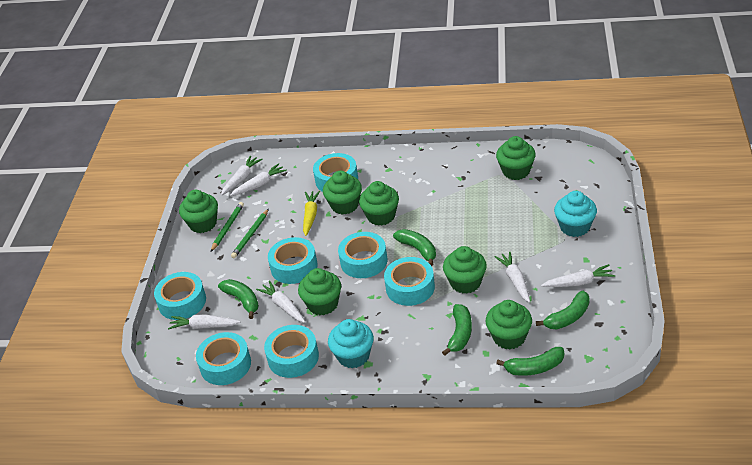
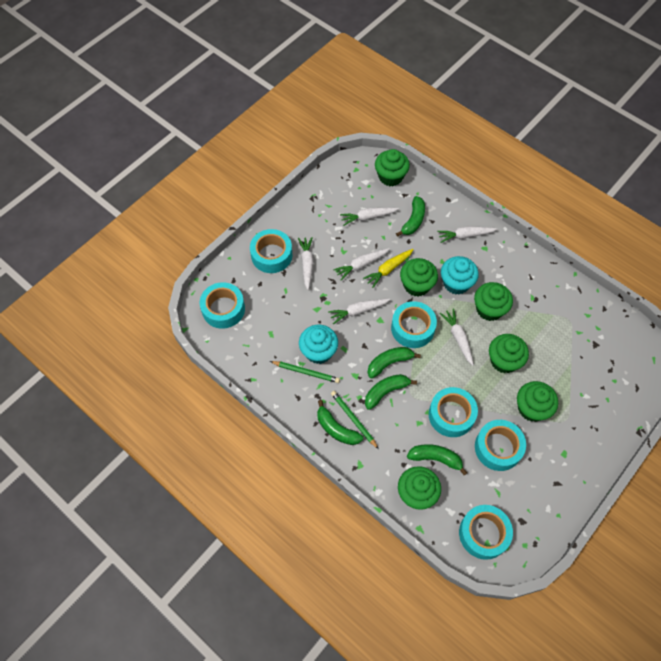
green cupcake: [179,190,218,233] [298,268,341,315] [323,171,362,214] [359,181,399,226] [443,246,487,294] [486,300,532,349] [496,136,536,180] = 7 -> [375,149,410,186] [398,466,441,510] [400,258,438,296] [474,282,513,321] [489,334,529,373] [517,381,558,422] = 6
turquoise tape: [154,272,206,320] [196,332,251,385] [264,325,319,378] [268,237,318,284] [313,153,358,192] [338,232,387,278] [384,257,435,306] = 7 -> [200,282,245,329] [250,229,293,273] [391,301,437,348] [429,387,478,437] [459,505,513,560] [475,420,526,471] = 6

